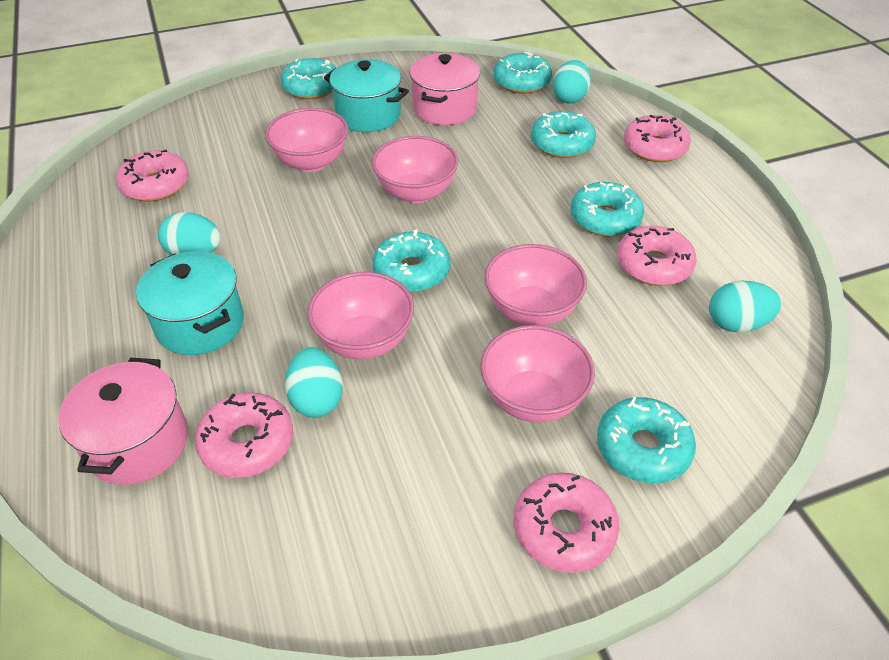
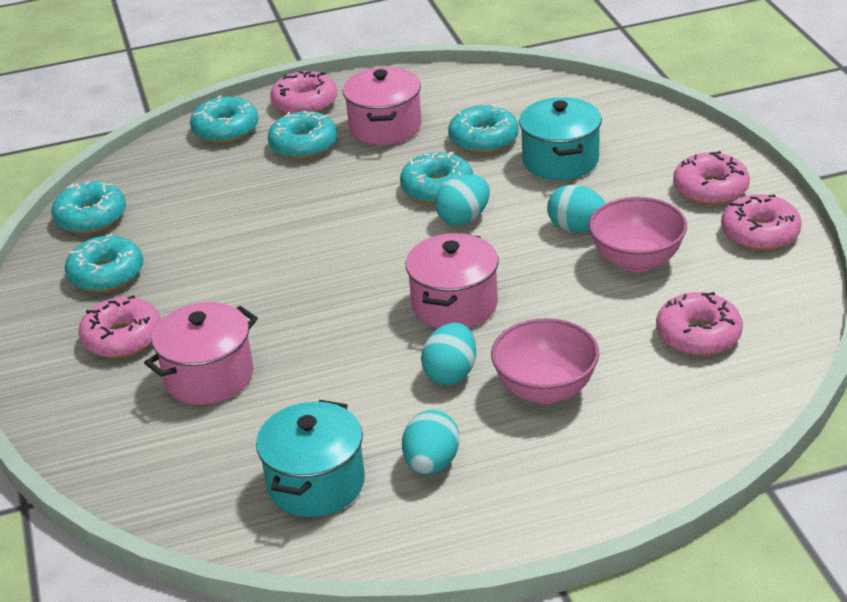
pink bowl: [265,108,348,172] [308,272,414,359] [372,136,458,203] [481,325,595,422] [484,244,587,326] = 5 -> [491,318,599,404] [589,197,687,272] = 2
pink pot: [58,358,188,485] [409,53,480,125] = 2 -> [144,302,258,405] [343,67,422,145] [405,233,499,328] = 3

